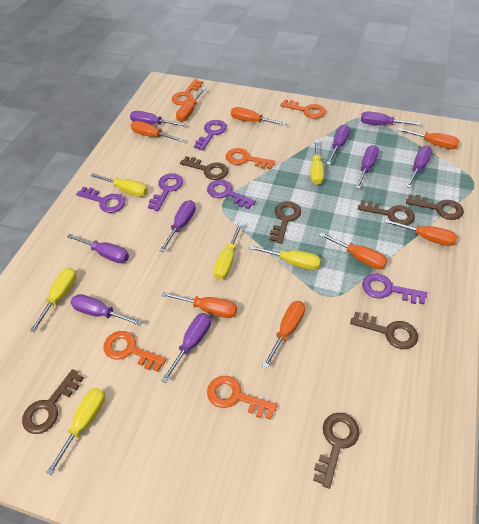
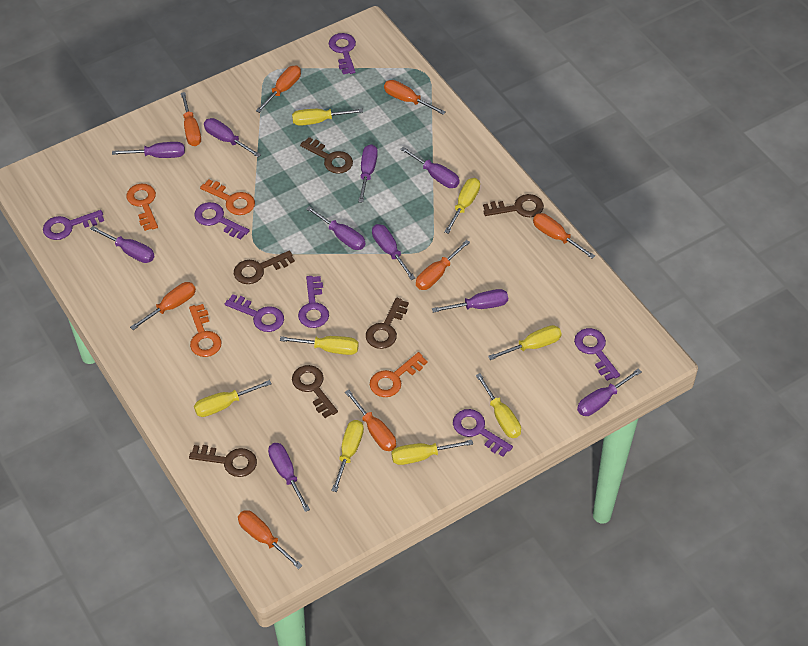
brown key: [22,369,84,434] [180,156,228,180] [270,201,301,244] [313,413,360,489] [350,311,418,349] [358,200,415,225] [406,194,464,220] = 7 -> [189,445,257,477] [234,251,295,284] [292,365,338,418] [300,137,353,174] [366,297,409,349] [483,194,544,217] = 6
orange key: [104,331,166,372] [172,79,203,105] [207,376,278,420] [226,148,275,169] [280,100,326,119] = 5 -> [126,183,158,231] [189,304,222,357] [200,179,255,215] [370,352,427,397] = 4
purple key: [76,187,125,213] [148,173,183,211] [194,120,227,151] [207,180,256,209] [362,274,427,304] = 5 -> [43,210,104,240] [194,202,249,240] [225,294,284,332] [298,276,329,328] [329,33,356,74] [453,409,513,457] [574,328,620,381] = 7
purple screwdriver: [67,234,129,263] [70,294,142,326] [130,111,185,126] [159,200,196,252] [161,313,211,383] [326,124,350,165] [355,145,379,189] [361,112,421,125] [406,146,432,188] = 9 -> [90,226,155,263] [112,142,185,158] [204,118,261,157] [268,443,310,512] [306,206,365,250] [358,144,378,203] [372,224,415,280] [400,147,459,188] [432,289,508,313] [577,368,642,416] = 10
yellow screwdriver: [30,268,77,332] [46,388,105,476] [91,173,148,197] [213,223,243,280] [249,245,321,270] [310,140,324,185] = 6 -> [194,380,272,417] [280,336,359,355] [292,109,363,126] [331,420,364,492] [391,440,473,465] [444,178,480,234] [476,373,521,438] [488,325,562,360] = 8

